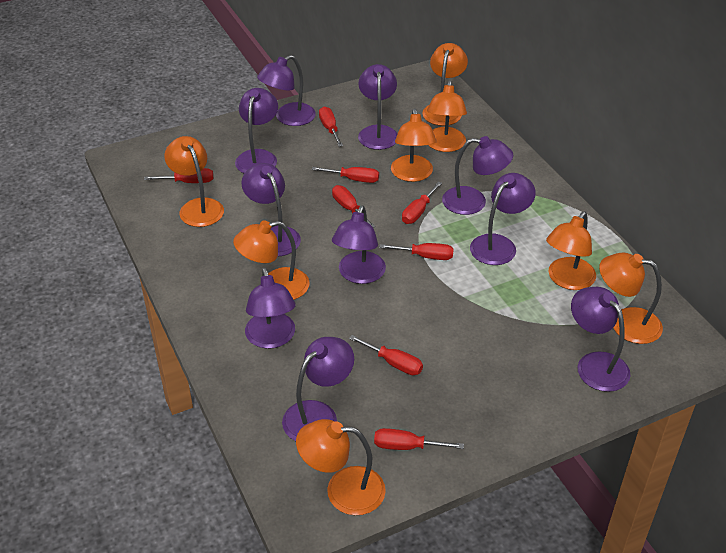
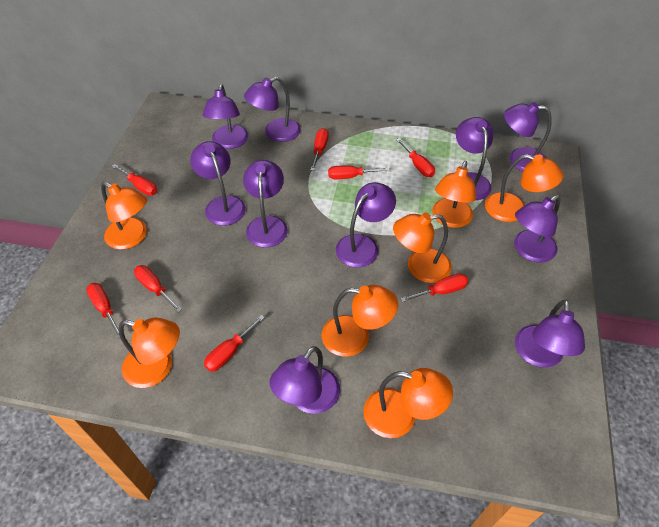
orange lamp: [164,136,224,227] [233,220,310,300] [296,419,386,515] [391,108,436,182] [422,43,468,126] [427,80,467,152] [546,212,596,290] [599,252,663,344] = 8 -> [101,182,147,249] [118,317,180,388] [322,285,398,357] [363,368,453,438] [393,213,452,283] [432,161,476,228] [485,154,563,222] = 7

